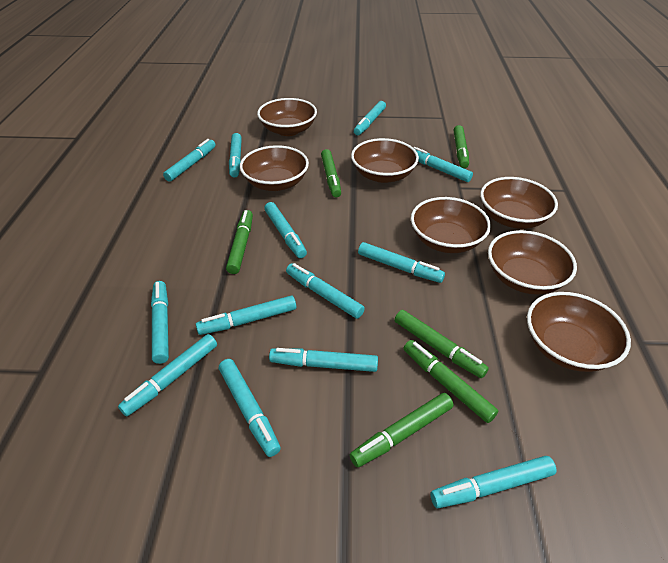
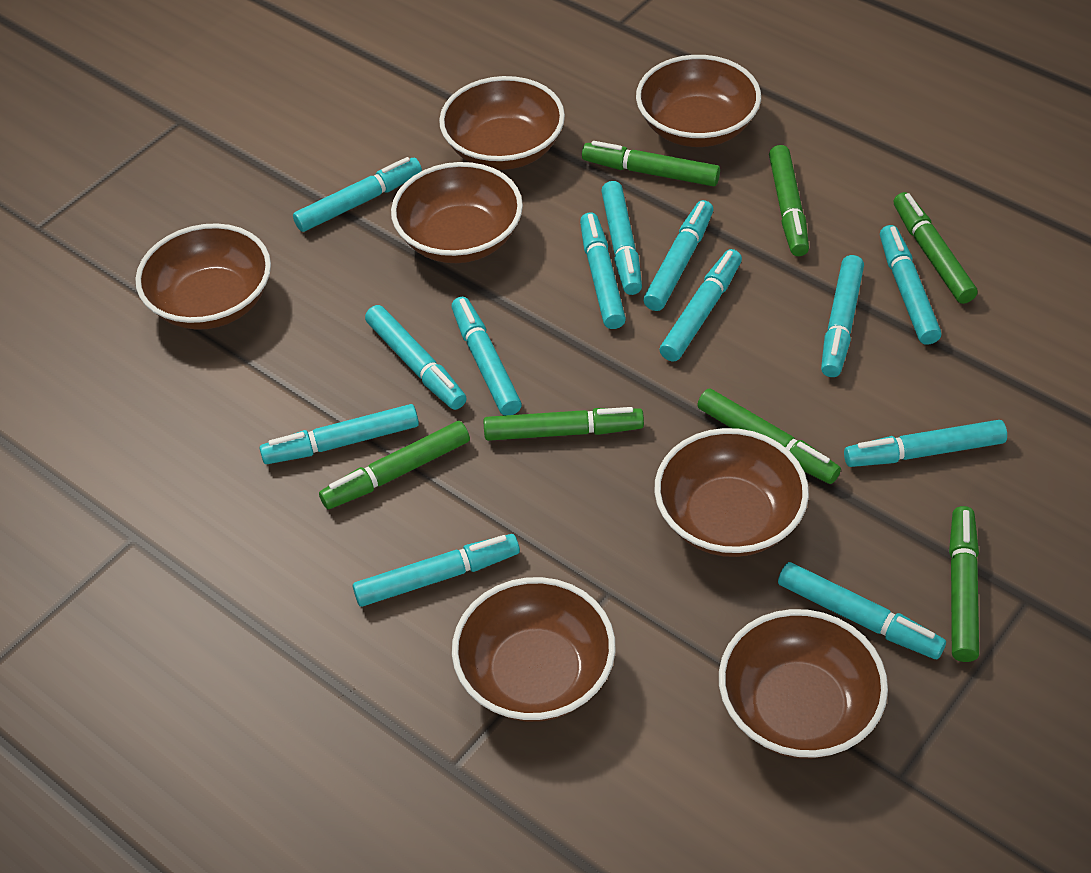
green marker: [226,210,253,274] [321,149,341,198] [350,393,453,467] [394,310,489,378] [404,340,498,423] [454,125,469,168] = 6 -> [319,421,470,509] [484,407,644,441] [582,141,720,186] [697,388,841,484] [769,145,809,256] [894,192,978,304] [949,506,979,662] = 7

